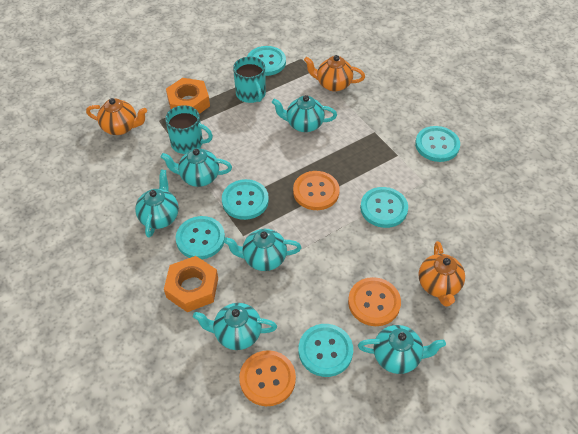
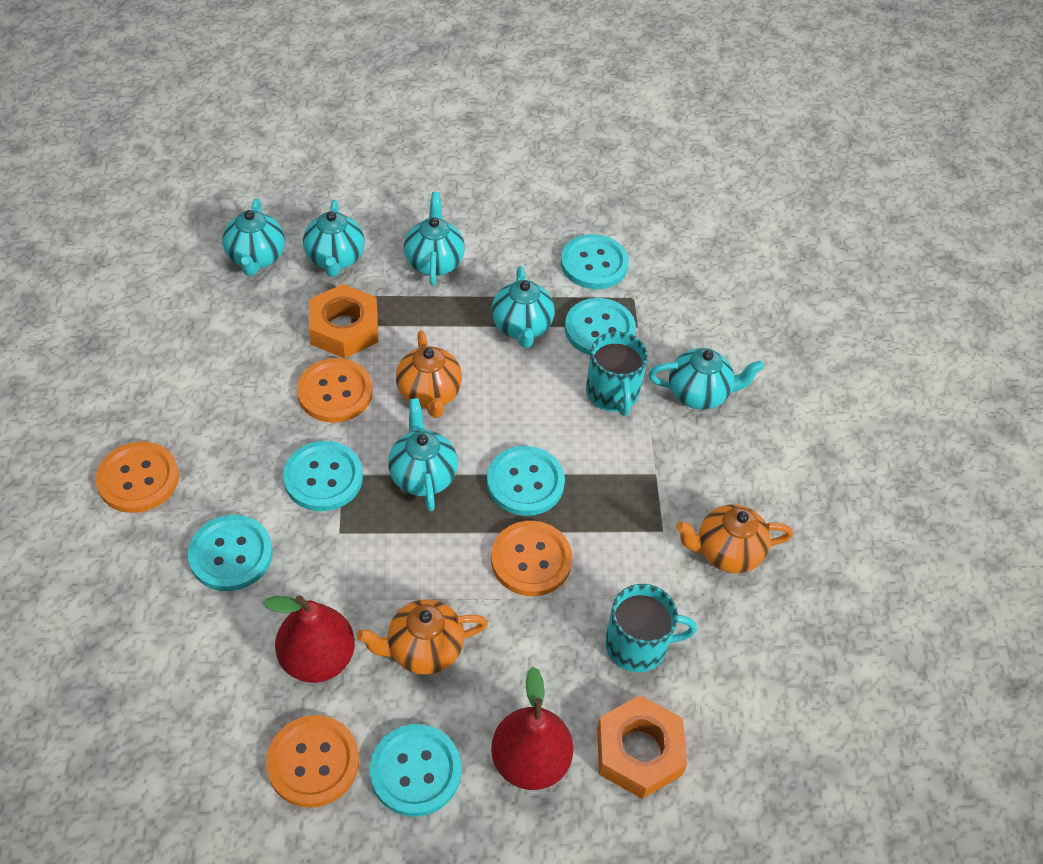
orange button: [239,350,296,406] [293,171,340,210] [348,277,401,326] = 3 -> [96,442,179,513] [266,715,359,808] [297,358,373,423] [491,521,572,596] = 4
red pear: none = 0 -> [263,595,355,683] [491,667,573,790] = 2

